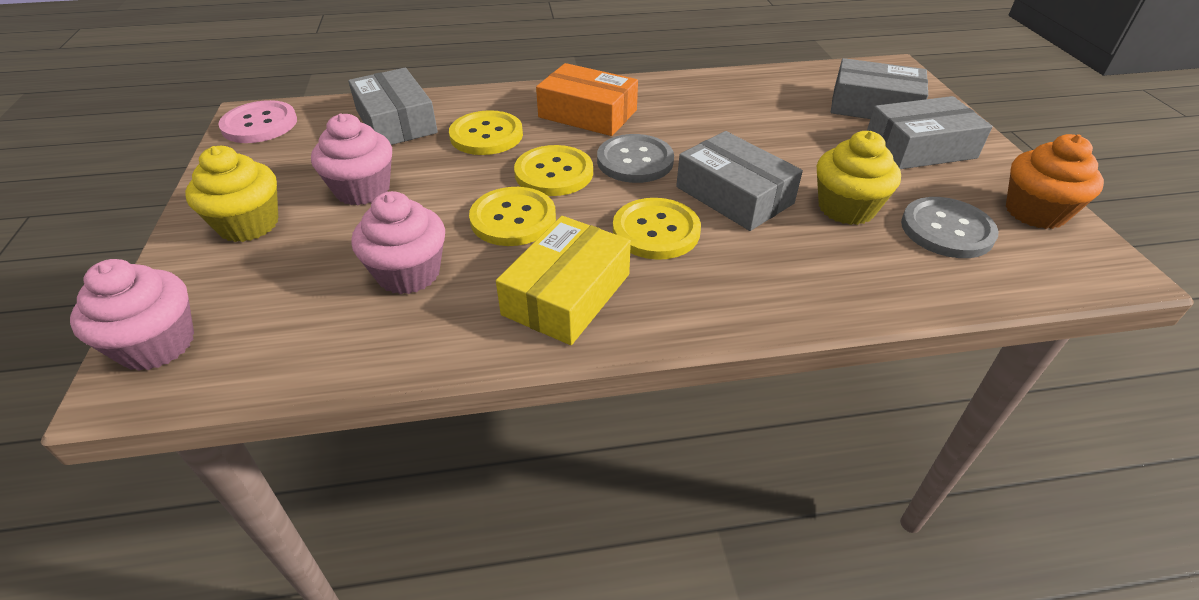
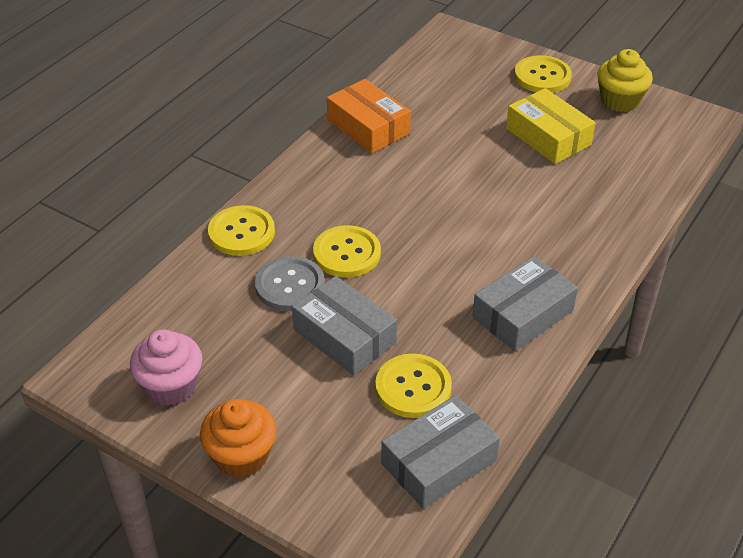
grey box: [348,68,438,145] [676,131,803,231] [831,58,928,119] [867,96,993,169] = 4 -> [292,276,397,375] [381,395,500,509] [472,256,578,351] = 3
grey button: [597,134,674,183] [901,197,999,258] = 2 -> [255,256,325,311] = 1
pink button: [218,100,297,143] = 1 -> none = 0
pink cupcake: [70,259,194,371] [311,114,392,205] [351,191,445,294] = 3 -> [130,329,202,406] = 1
yellow cupcake: [185,146,278,242] [817,131,901,225] = 2 -> [597,49,653,112] = 1

